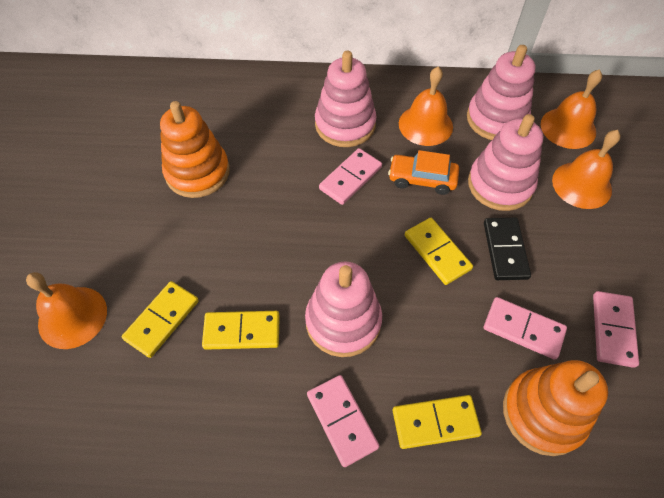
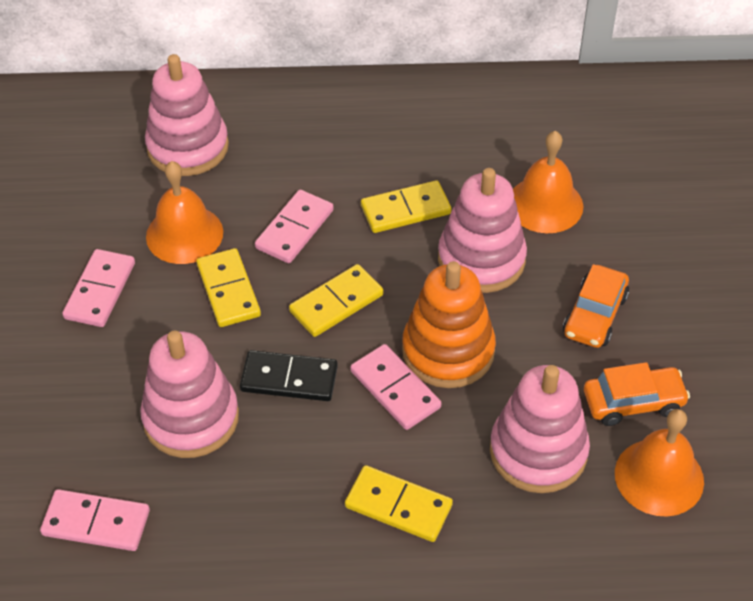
orange bell: [26,272,107,349] [399,67,453,146] [541,69,602,149] [552,130,621,209] = 4 -> [146,161,223,264] [513,131,583,233] [615,409,704,517] = 3
orange car: [388,150,459,195] = 1 -> [563,264,629,348] [584,362,690,426] = 2
orange stacking toy: [160,101,230,198] [503,360,608,456] = 2 -> [402,261,496,388] = 1

